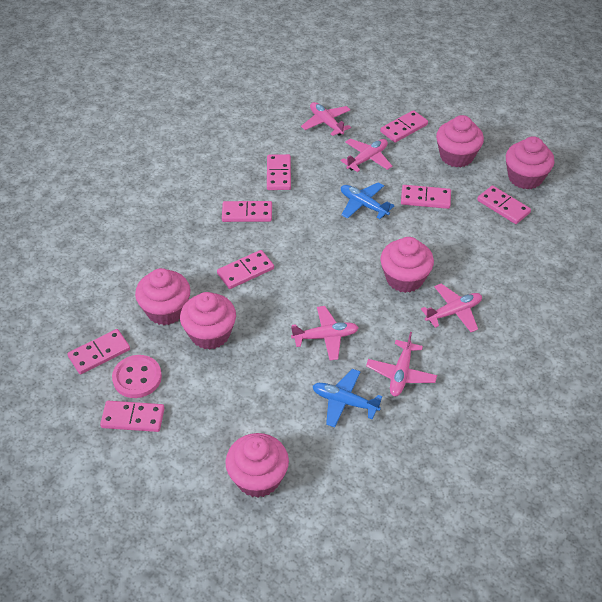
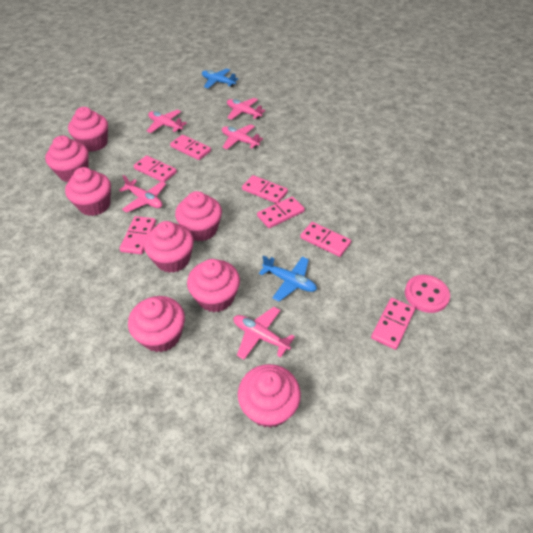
pink cupcake: [135,268,190,325] [180,292,236,350] [225,433,289,498] [380,237,434,293] [436,115,484,167] [506,136,555,190] = 6 -> [45,136,89,182] [65,167,111,216] [68,107,108,152] [128,296,185,352] [144,221,194,273] [175,191,222,241] [187,259,240,312] [238,364,301,428] = 8
pink domino: [68,329,130,374] [100,401,165,432] [217,250,274,289] [222,201,272,222] [267,154,291,190] [380,110,428,143] [401,185,451,209] [477,185,531,224] = 8 -> [119,216,156,254] [133,155,177,183] [170,135,211,160] [242,175,288,204] [257,197,305,228] [300,222,351,257] [371,298,415,350] = 7

